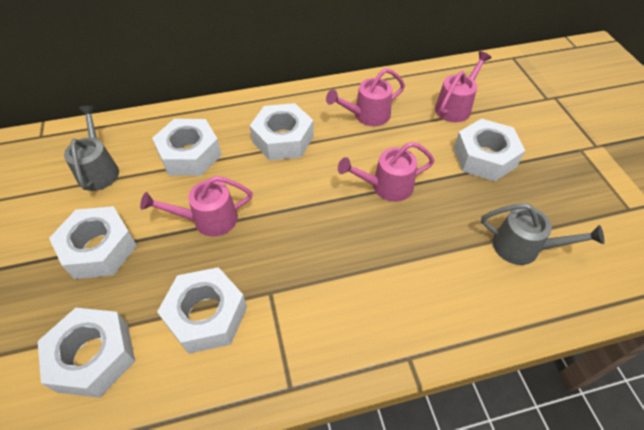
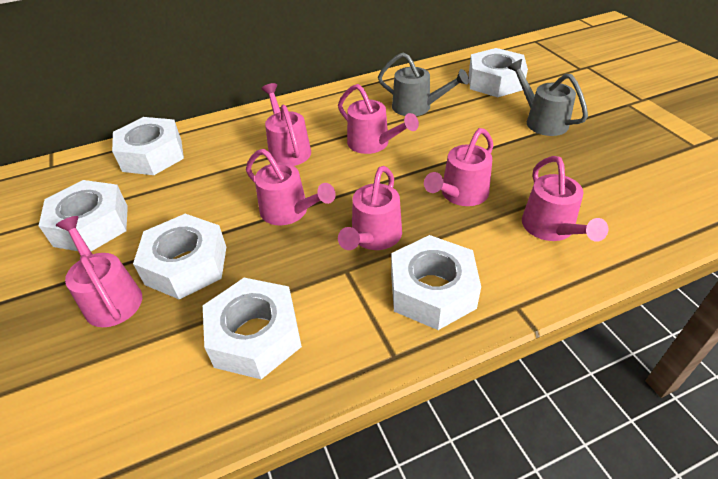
pink watering can: [140,176,253,237] [326,68,405,126] [338,142,435,202] [435,51,492,122] = 4 -> [56,216,142,327] [246,149,336,225] [262,83,311,166] [338,84,419,154] [338,166,402,250] [424,128,493,206] [522,156,608,242] = 7

